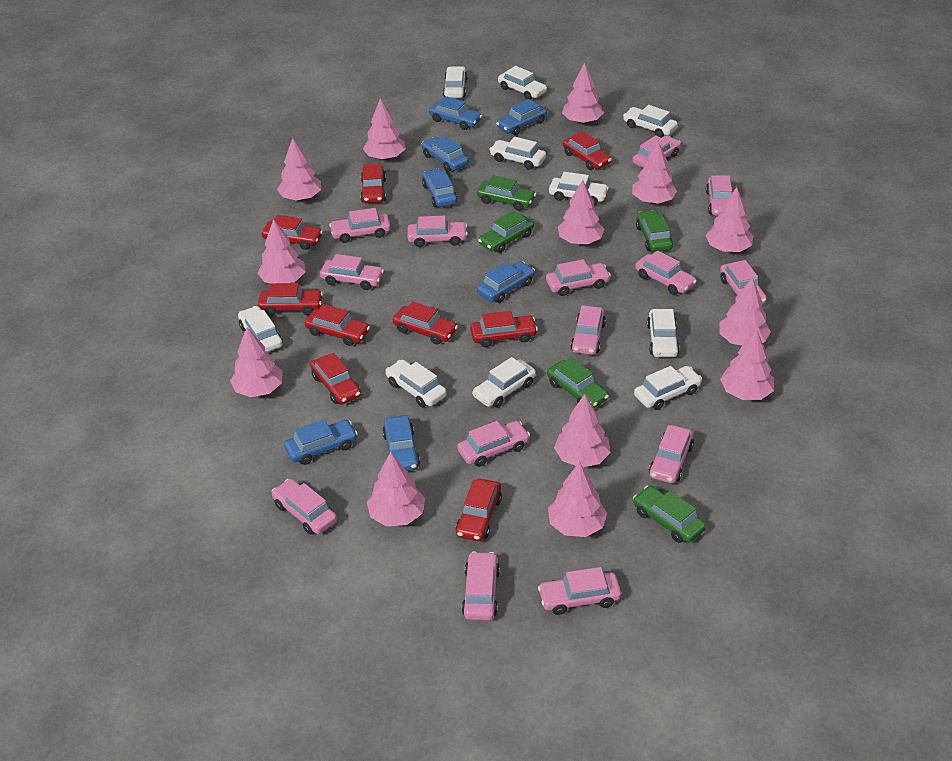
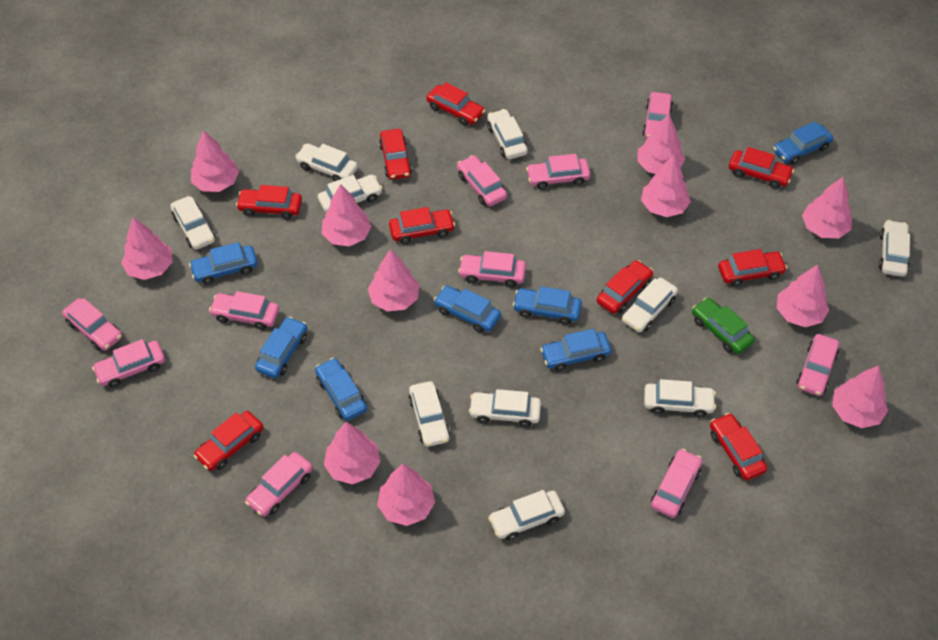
green car: [477,175,536,211] [478,211,534,253] [547,358,609,408] [633,486,706,543] [636,210,673,252] = 5 -> [692,297,755,354] = 1
pink car: [272,479,337,535] [320,254,384,290] [329,208,391,243] [408,215,468,247] [457,421,530,467] [462,551,500,620] [538,567,621,615] [546,259,611,296] [571,305,606,355] [633,135,681,168] [635,250,697,295] [649,425,694,484] [706,175,732,216] [720,260,767,304] = 14 -> [62,298,122,351] [92,339,165,388] [209,291,279,330] [245,452,313,517] [457,155,507,206] [458,251,526,287] [526,154,590,190] [643,92,673,138] [651,449,702,518] [797,334,839,396] = 10
pink tree: [230,327,283,397] [258,219,306,284] [277,138,321,201] [363,98,405,160] [367,452,425,526] [548,462,607,537] [554,394,611,467] [558,180,604,244] [562,63,604,124] [632,140,677,204] [706,187,753,252] [719,277,771,346] [720,329,774,400] = 13 -> [121,217,172,280] [191,130,239,192] [321,184,371,246] [324,422,381,484] [368,249,419,311] [377,464,435,526] [637,114,685,174] [641,155,691,217] [777,264,829,327] [802,177,852,238] [832,366,888,428] = 11

